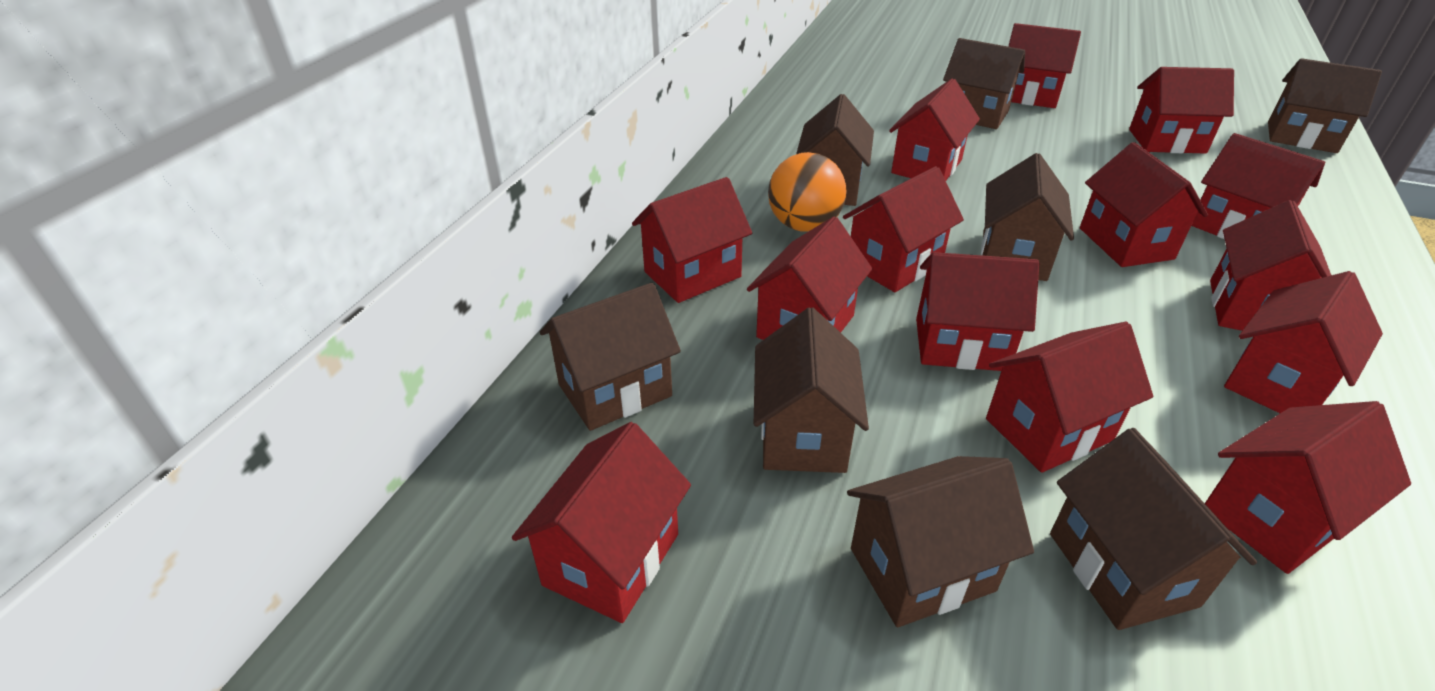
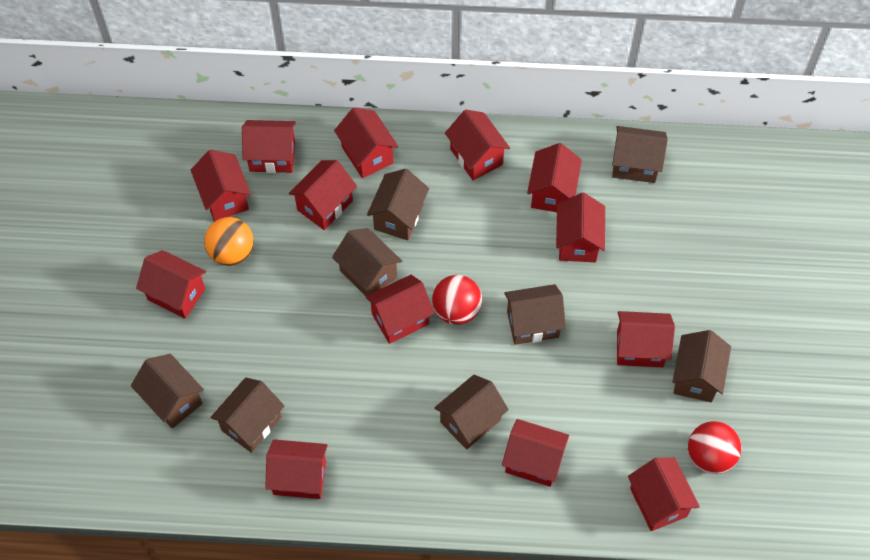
red ball: none = 0 -> [432,275,482,325] [688,421,741,474] = 2
red house: [512,422,691,623] [632,177,752,303] [747,217,872,340] [843,166,964,292] [889,78,980,181] [916,252,1039,371] [986,322,1153,473] [1008,23,1081,108] [1080,142,1208,267] [1129,67,1234,154] [1191,133,1325,240] [1205,401,1411,574] [1210,200,1331,331] [1224,271,1383,413] = 14 -> [136,250,206,319] [191,150,251,221] [242,120,296,173] [265,439,328,499] [289,160,357,230] [334,107,399,178] [365,275,434,344] [445,110,510,180] [502,419,569,487] [527,143,582,212] [556,193,605,262] [617,311,675,367] [628,458,700,531] = 13

